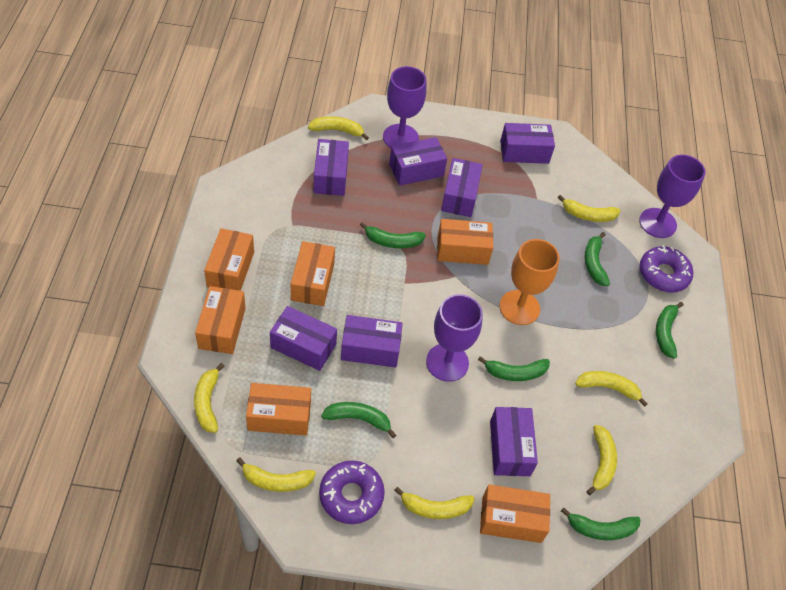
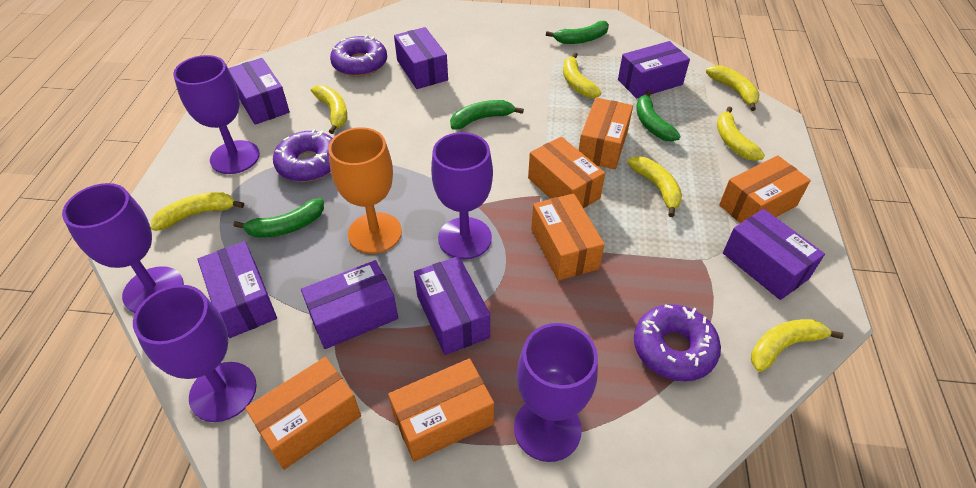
green banana: [321,402,396,438] [360,222,426,248] [478,356,550,381] [561,508,640,540] [585,232,610,286] [656,302,684,359] = 6 -> [234,198,324,238] [450,100,524,130] [546,21,609,44] [636,90,681,142] = 4
purple donut: [319,460,385,524] [639,245,693,293] = 2 -> [273,129,333,182] [330,35,387,77] [634,304,721,381] = 3
purple goblet: [383,66,427,148] [426,294,483,382] [639,155,705,238] = 3 -> [62,183,184,313] [133,285,257,422] [173,55,260,174] [431,132,493,259] [514,323,598,462] = 5

